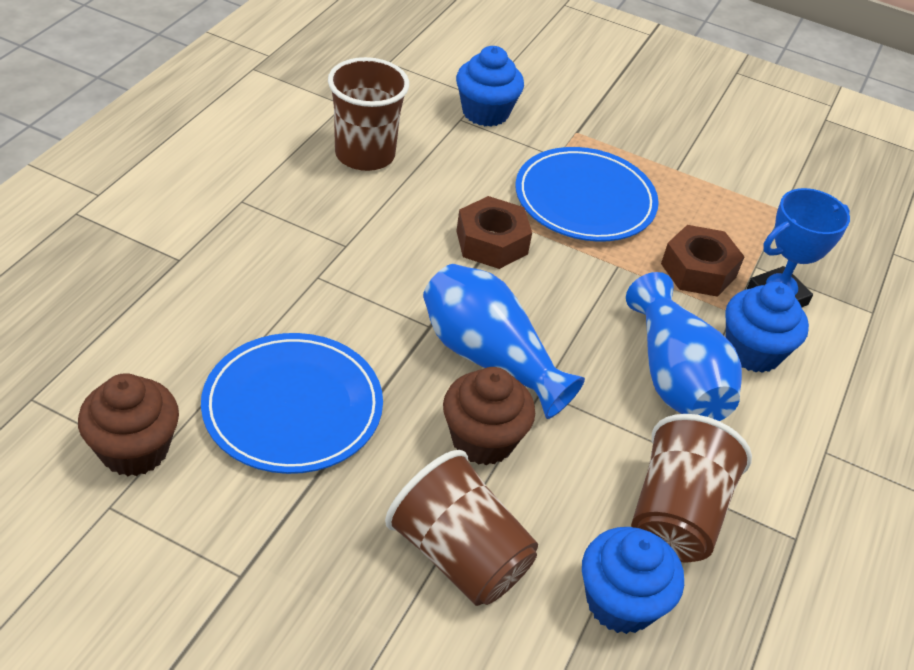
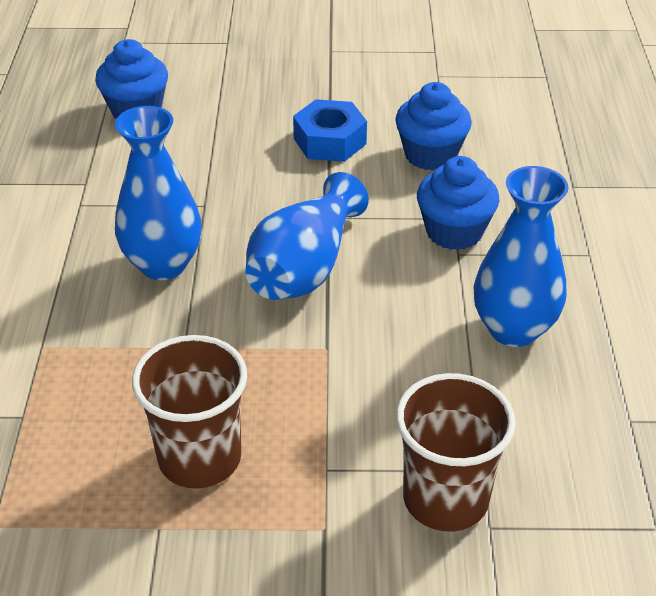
blue nut: none = 0 -> [293,99,367,162] = 1
blue plate: [201,333,383,474] [515,147,659,242] = 2 -> none = 0
blue trophy: [747,188,850,308] = 1 -> none = 0
blue vase: [423,264,585,419] [626,272,742,421] = 2 -> [115,106,202,280] [246,172,369,300] [474,166,569,347] = 3
brown cup: [328,57,409,171] [385,450,538,606] [631,414,752,562] = 3 -> [132,335,247,488] [396,373,516,532] = 2
brown cupcake: [78,373,179,476] [443,367,535,465] = 2 -> none = 0
brown nut: [456,196,532,269] [661,225,745,297] = 2 -> none = 0

